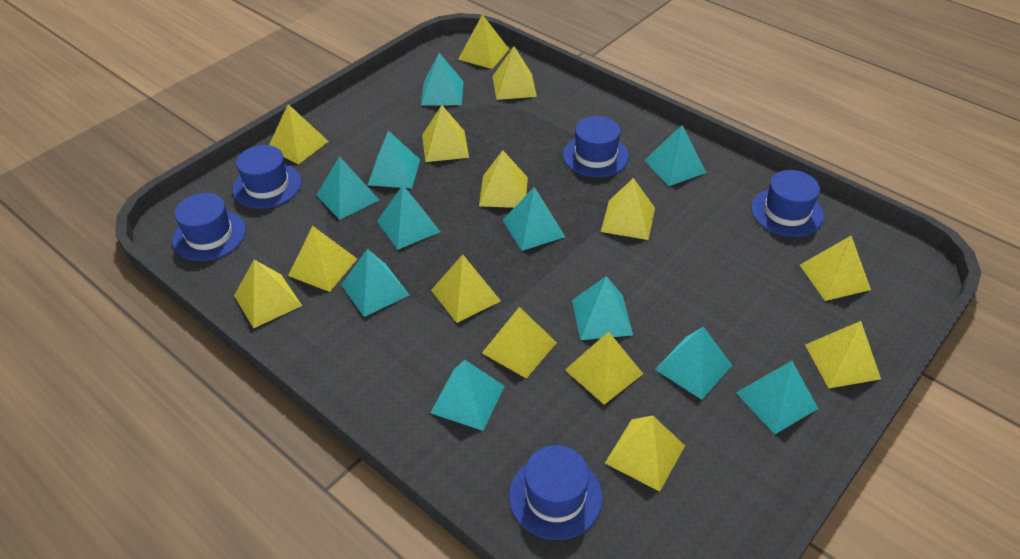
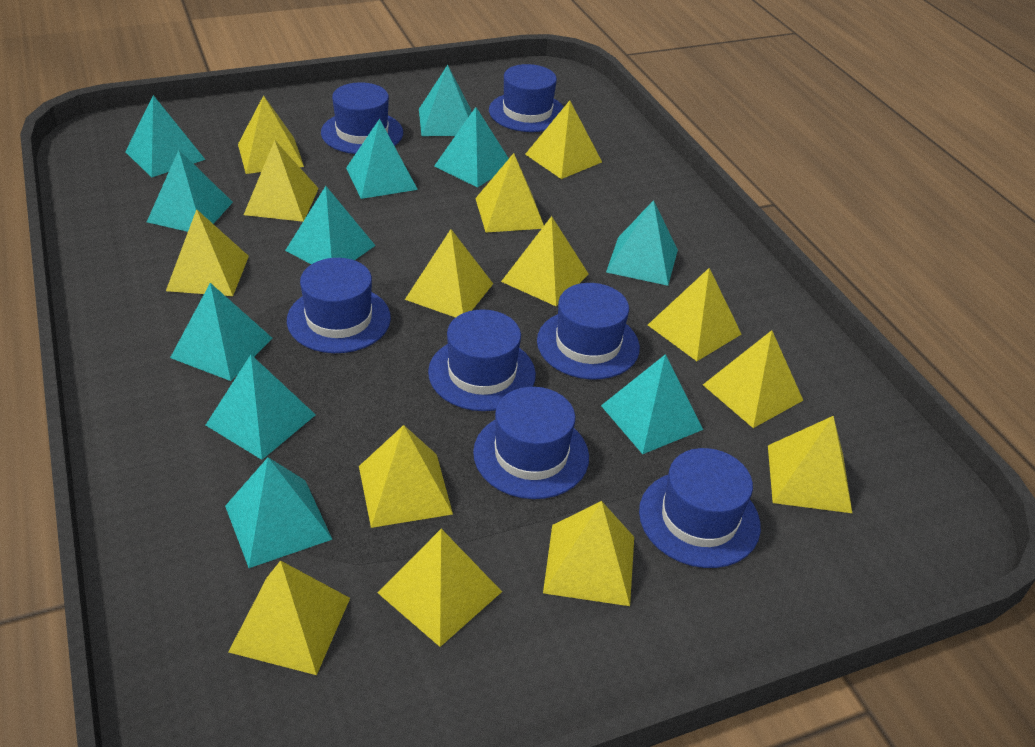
blue hat: [172,193,246,261] [232,145,302,209] [509,445,603,540] [563,116,629,177] [751,170,824,237] = 5 -> [287,258,391,353] [321,82,403,154] [428,309,536,411] [473,387,589,499] [489,64,564,132] [537,283,640,380] [639,448,761,568] = 7

